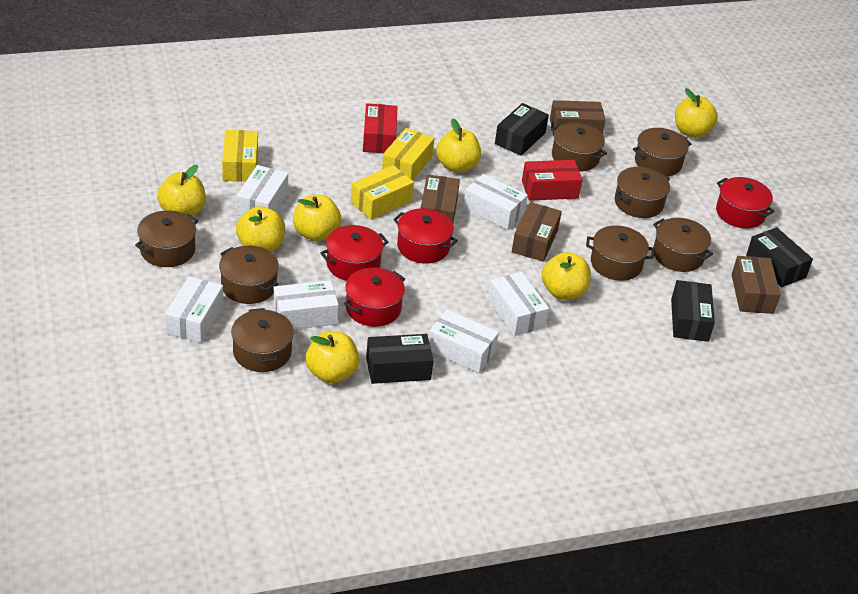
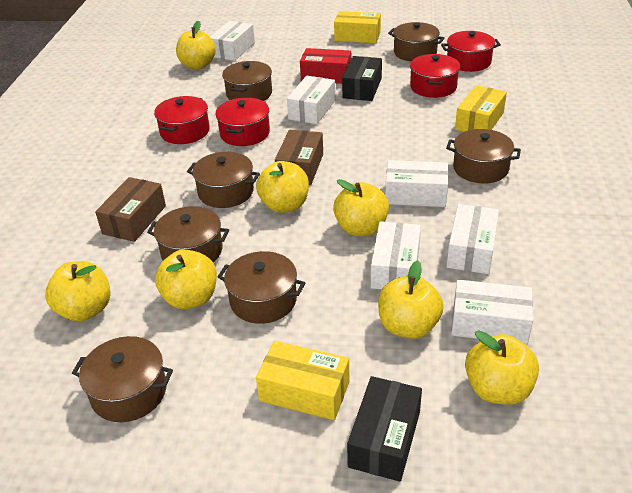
black box: [366,334,434,384] [495,103,549,156] [671,280,715,342] [746,227,813,287] = 4 -> [342,56,382,101] [347,376,422,482] = 2
brown box: [421,174,460,223] [512,202,562,262] [550,100,606,136] [731,256,780,314] = 4 -> [95,177,166,242] [275,130,323,185] = 2
brown pot: [135,210,198,267] [219,246,279,304] [231,308,294,372] [551,122,607,172] [586,225,654,281] [615,167,670,218] [633,128,692,177] [653,218,713,272] = 8 -> [72,336,173,422] [147,206,229,262] [187,152,260,208] [217,251,305,324] [222,61,272,101] [388,22,445,61] [446,129,521,184] = 7
red box: [363,103,397,153] [522,160,583,201] = 2 -> [300,48,351,84] = 1

